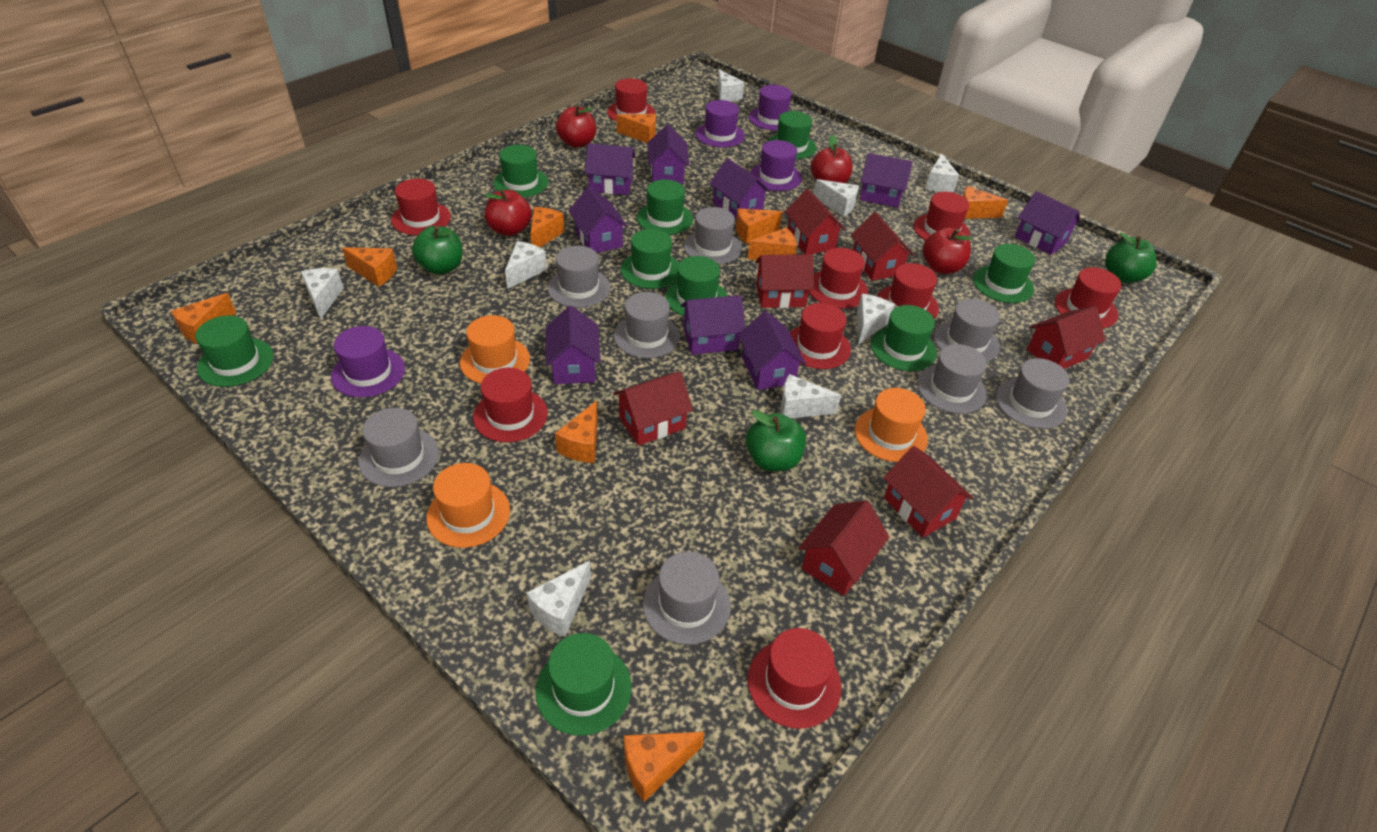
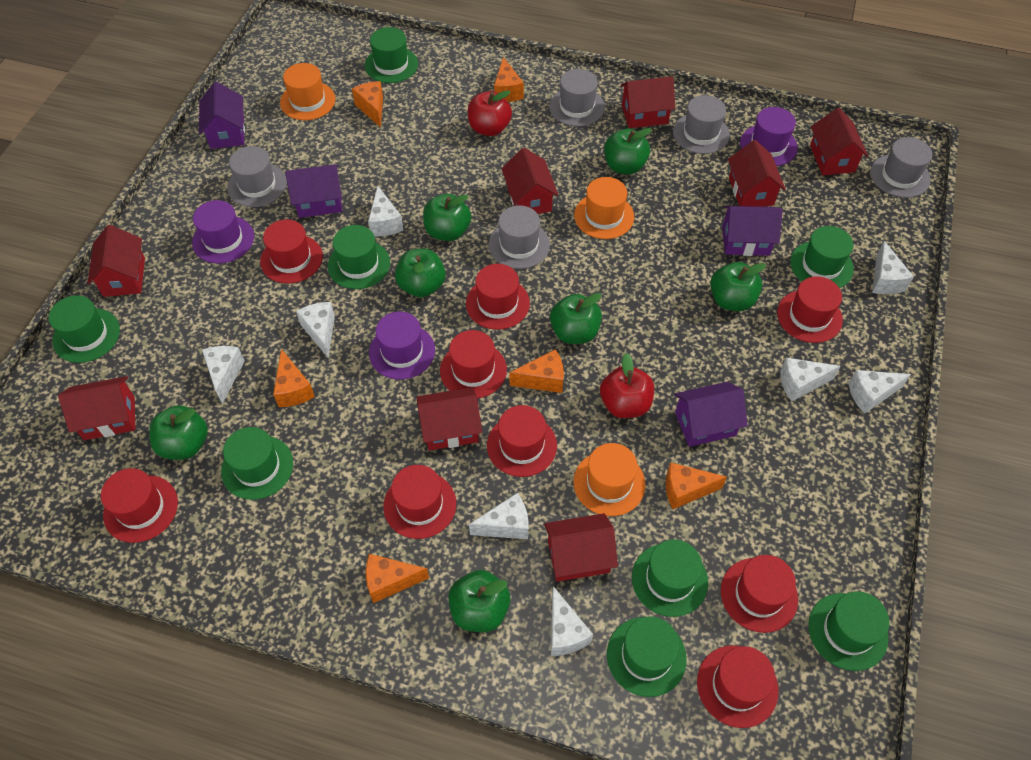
green apple: [412,226,463,275] [746,410,806,471] [1105,232,1157,283] = 3 -> [149,405,208,460] [395,248,446,297] [423,194,471,241] [449,570,510,632] [550,293,602,344] [604,128,652,174] [710,262,766,311] = 7
green hat: [195,316,274,387] [493,145,548,197] [535,633,632,735] [621,229,679,289] [637,180,693,235] [665,256,727,316] [767,111,816,159] [871,305,937,371] [973,244,1035,303] = 9 -> [49,295,120,363] [221,427,293,500] [328,225,390,289] [365,27,418,83] [607,616,687,697] [632,540,708,617] [790,226,854,288] [809,591,890,671] = 8
grey hat: [359,408,439,487] [547,246,610,308] [614,292,680,358] [643,552,731,645] [684,207,742,264] [917,344,987,414] [934,299,1000,362] [996,358,1069,429] = 8 -> [227,146,287,207] [488,205,550,269] [549,69,605,127] [673,95,730,154] [871,137,932,198] = 5
orange cheese: [171,293,236,344] [342,247,397,286] [530,207,565,247] [555,400,598,463] [617,114,656,143] [624,732,704,802] [736,208,782,244] [747,228,797,260] [963,186,1008,219] = 9 -> [273,349,315,407] [352,81,383,128] [366,554,429,603] [494,57,524,102] [510,349,564,393] [666,462,727,509] = 6
purple hat: [331,326,405,397] [696,100,745,147] [749,85,792,130] [750,140,802,191] = 4 -> [192,200,254,263] [369,312,435,379] [740,107,798,166] = 3
purple house: [546,306,601,384] [569,186,628,253] [585,143,636,195] [647,125,689,184] [681,295,745,355] [709,158,771,220] [738,311,806,390] [860,153,913,208] [1015,191,1081,255] = 9 -> [199,82,245,149] [285,164,342,218] [674,382,748,447] [722,206,783,256] = 4
red apple: [484,189,532,236] [556,105,596,148] [811,135,853,183] [923,228,972,274] = 4 -> [468,91,512,136] [600,353,654,418] = 2
red house: [613,371,693,446] [755,254,814,308] [785,189,845,255] [799,500,889,596] [851,212,914,281] [884,446,973,538] [1027,306,1106,369] = 7 -> [58,376,136,440] [88,225,145,297] [416,387,482,451] [502,148,558,214] [544,513,618,582] [620,77,675,128] [728,140,786,207] [810,108,868,176] = 8

